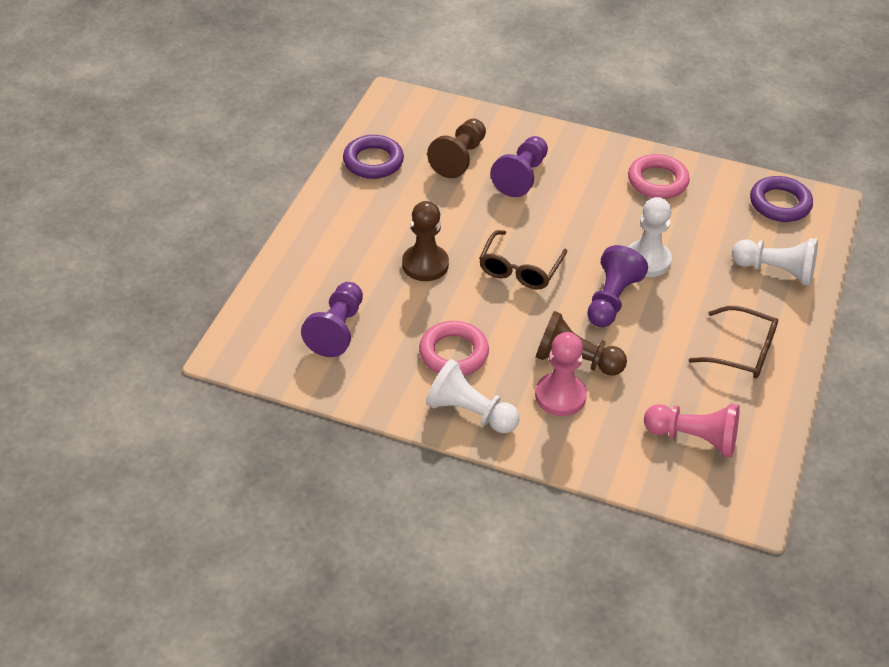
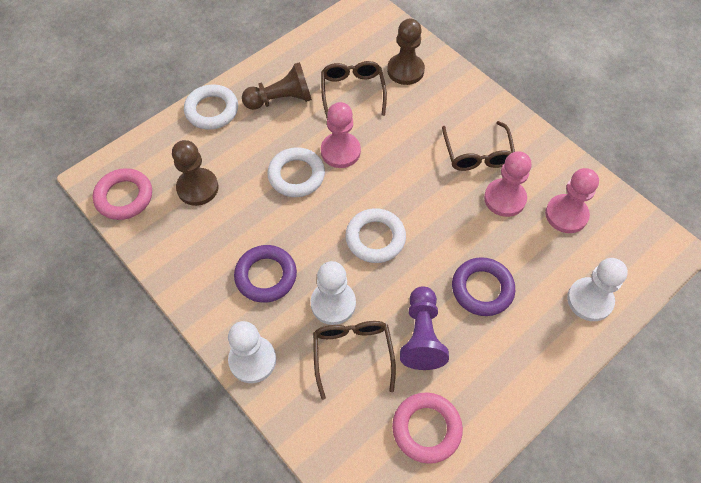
brown glasses: [479,230,567,289] [689,306,778,378] = 2 -> [313,321,396,400] [321,61,387,119] [442,121,515,171] = 3
pink pawn: [535,332,587,416] [644,404,740,457] = 2 -> [321,102,361,168] [484,151,532,217] [545,168,599,233] = 3
purple pawn: [301,282,363,357] [491,136,548,197] [587,245,648,327] = 3 -> [400,286,449,370] = 1
white ring: none = 0 -> [184,84,238,130] [267,147,325,197] [345,208,406,263] = 3

